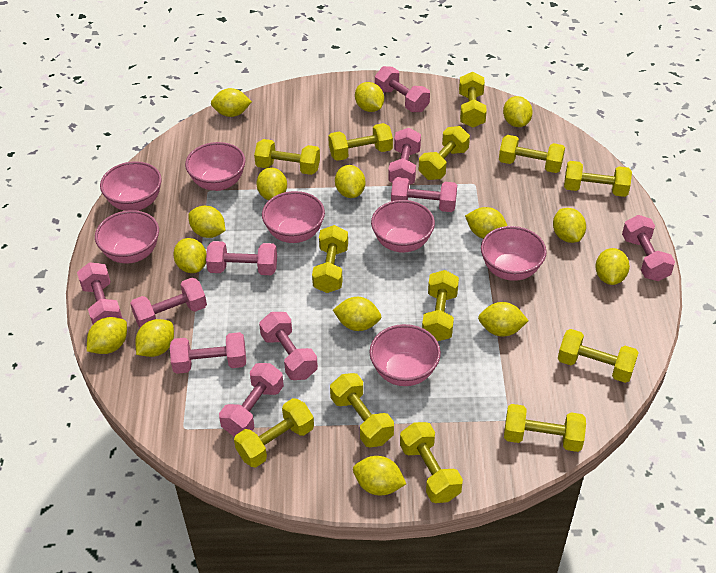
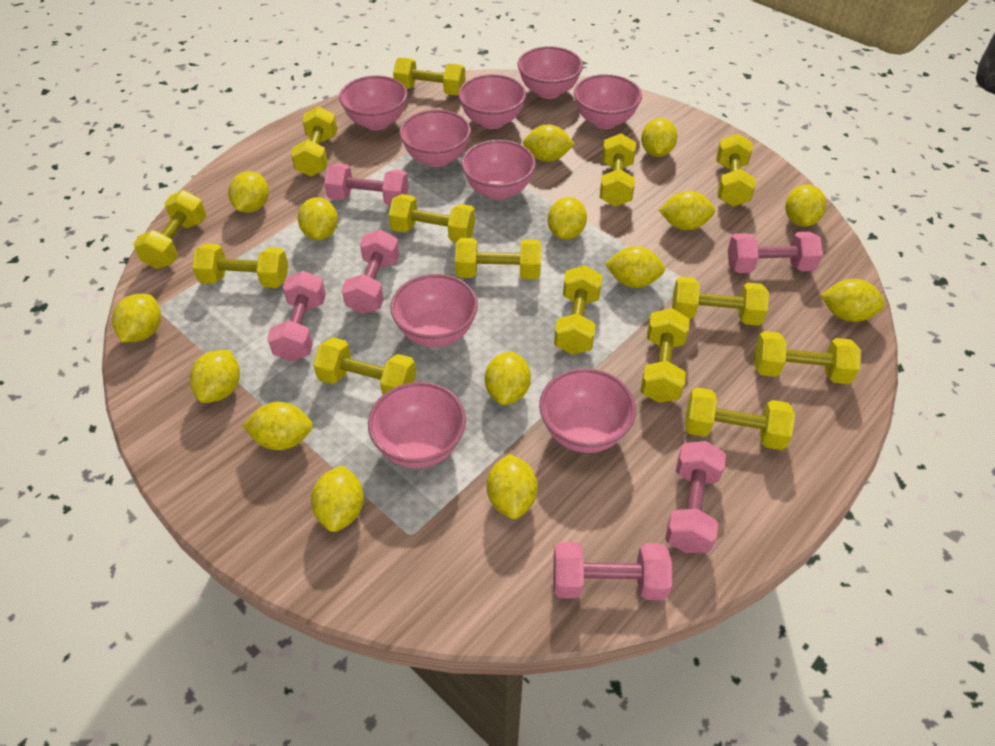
pink bowl: [95,210,159,263] [100,161,162,211] [185,142,245,191] [262,191,325,243] [370,324,441,386] [371,200,435,253] [481,226,547,281] = 7 -> [339,76,408,131] [368,382,466,468] [390,274,478,347] [399,110,471,167] [458,74,526,129] [461,140,536,200] [518,46,583,99] [539,368,636,453] [574,74,642,129] = 9
pink dumbbell: [77,262,123,324] [130,278,207,328] [170,332,246,374] [206,241,277,275] [219,363,284,437] [259,312,318,380] [375,66,430,112] [388,128,421,185] [391,177,457,212] [622,215,675,281] = 10 -> [267,271,326,362] [324,163,409,206] [342,229,400,314] [553,542,672,600] [665,441,726,553] [728,232,823,273] = 6
yellow dumbbell: [234,398,314,467] [254,139,320,175] [312,225,348,293] [328,123,393,161] [330,373,394,448] [400,422,463,503] [419,126,470,180] [422,270,459,341] [459,72,487,128] [499,135,565,173] [504,404,586,452] [558,329,639,383] [564,161,632,197] = 13 -> [133,190,207,269] [192,244,288,288] [291,106,337,177] [313,337,416,394] [388,194,475,242] [393,58,465,95] [455,238,541,279] [554,265,602,355] [600,133,636,207] [640,308,690,403] [672,277,769,326] [685,387,795,450] [716,133,756,207] [754,331,861,384] = 14

